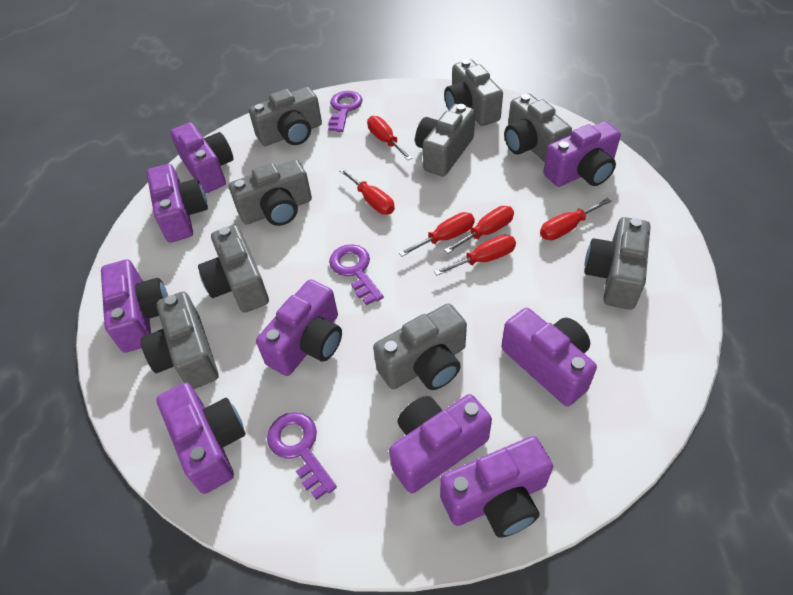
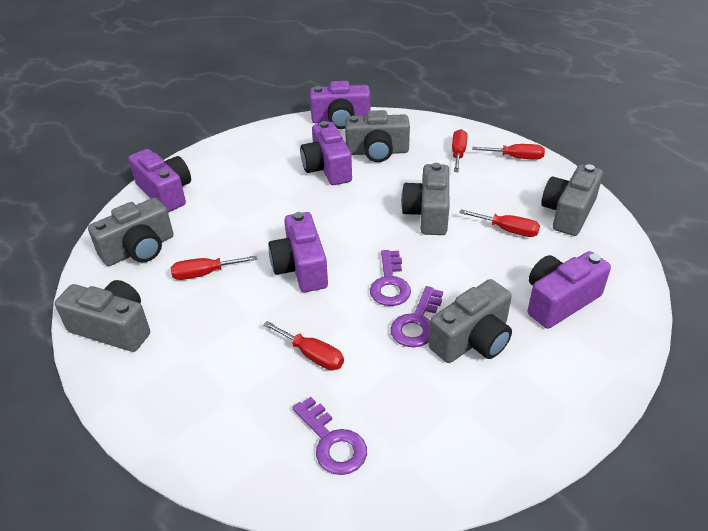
grey camera: [141,292,218,389] [198,225,269,313] [229,160,312,226] [249,87,322,146] [373,304,467,390] [415,104,475,176] [444,59,503,126] [504,94,572,162] [584,217,650,310] = 9 -> [55,280,150,352] [88,198,174,266] [345,110,410,162] [401,163,450,235] [428,279,512,363] [541,164,603,236] = 6
purple camera: [101,259,168,353] [147,164,208,242] [157,383,245,494] [170,122,234,193] [256,279,342,376] [389,394,492,493] [440,436,553,538] [501,308,597,406] [543,121,621,187] = 9 -> [129,149,191,212] [269,212,328,292] [300,121,352,185] [310,81,370,129] [528,251,611,329] = 5
red screwdriver: [339,168,395,215] [367,116,412,160] [399,212,475,257] [434,235,516,275] [444,206,514,253] [540,198,612,240] = 6 -> [171,255,258,280] [263,321,344,370] [452,129,467,172] [459,209,540,237] [472,144,545,160] = 5

